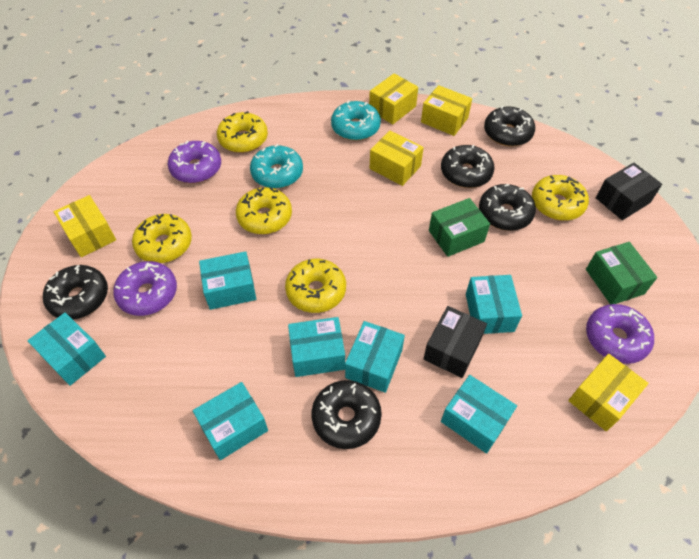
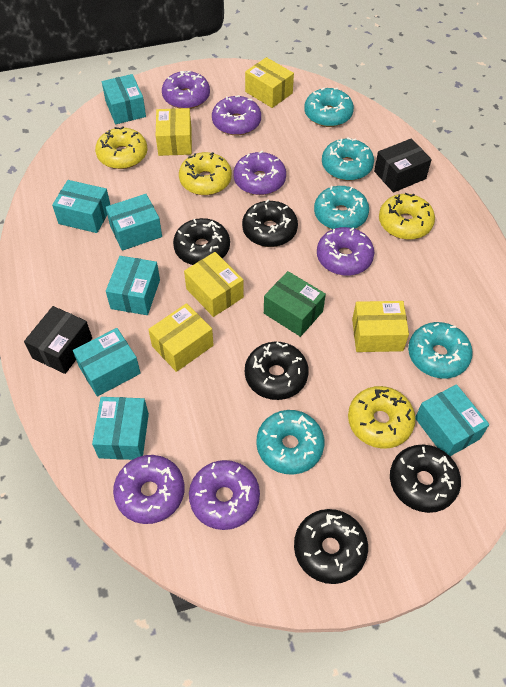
green box: [429,198,490,257] [586,242,657,304] = 2 -> [264,271,326,337] = 1
purple donut: [113,261,177,316] [168,141,221,183] [586,304,654,364] = 3 -> [113,455,185,524] [162,71,210,109] [189,460,260,530] [212,95,261,135] [233,151,286,195] [317,227,374,276] = 6
turquoise donut: [250,144,303,189] [331,100,381,141] = 2 -> [256,410,324,475] [304,87,354,127] [314,186,369,229] [322,137,374,181] [408,322,473,378] = 5
yellow donut: [132,214,192,263] [217,111,268,153] [236,187,292,234] [285,259,346,313] [532,175,589,221] = 5 -> [95,127,147,169] [179,152,232,195] [348,386,416,449] [379,193,435,240] = 4

